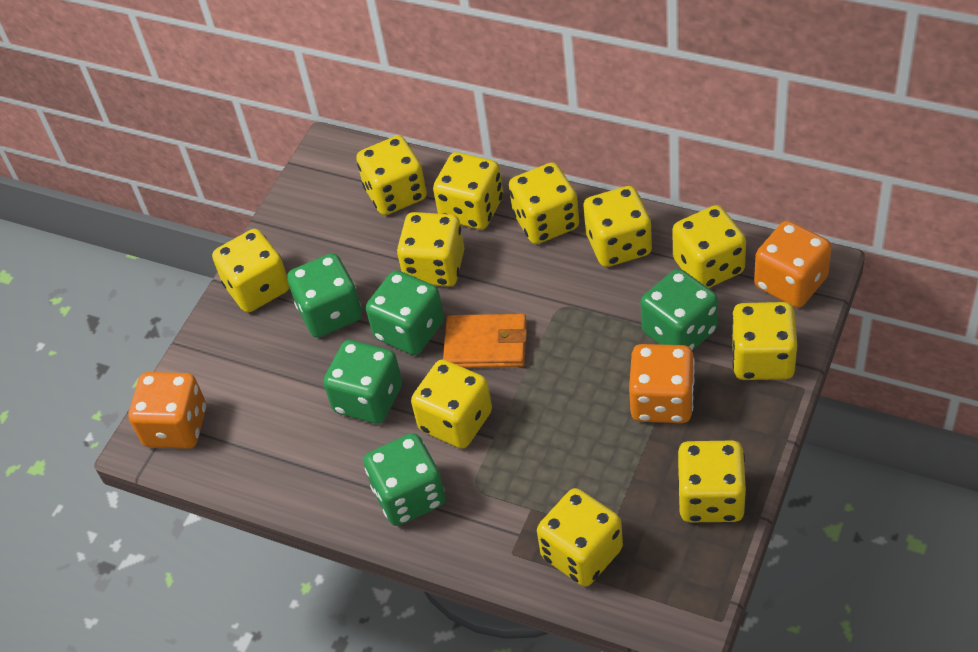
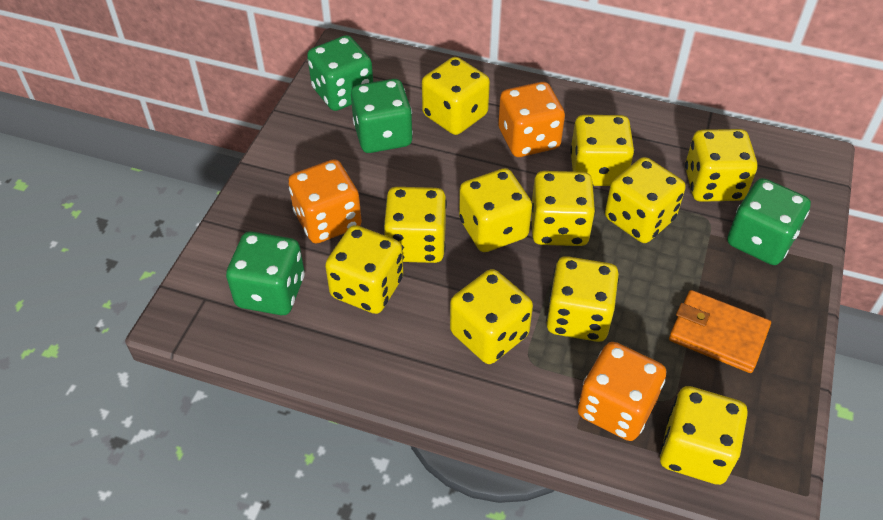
green dice: [287,253,362,337] [323,340,402,424] [364,433,446,526] [366,270,444,355] [640,269,718,351] = 5 -> [226,231,305,315] [307,35,373,111] [351,79,413,153] [727,178,811,265] = 4

